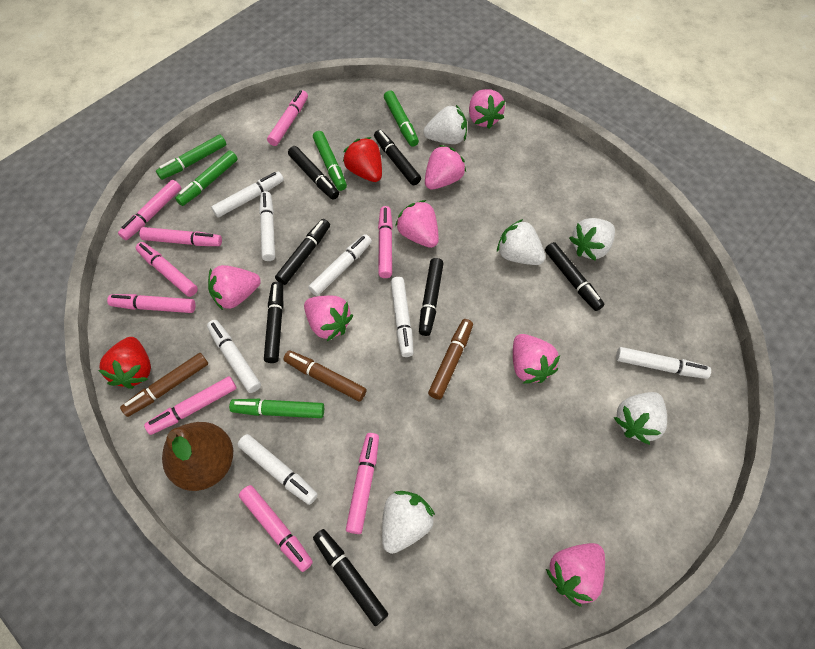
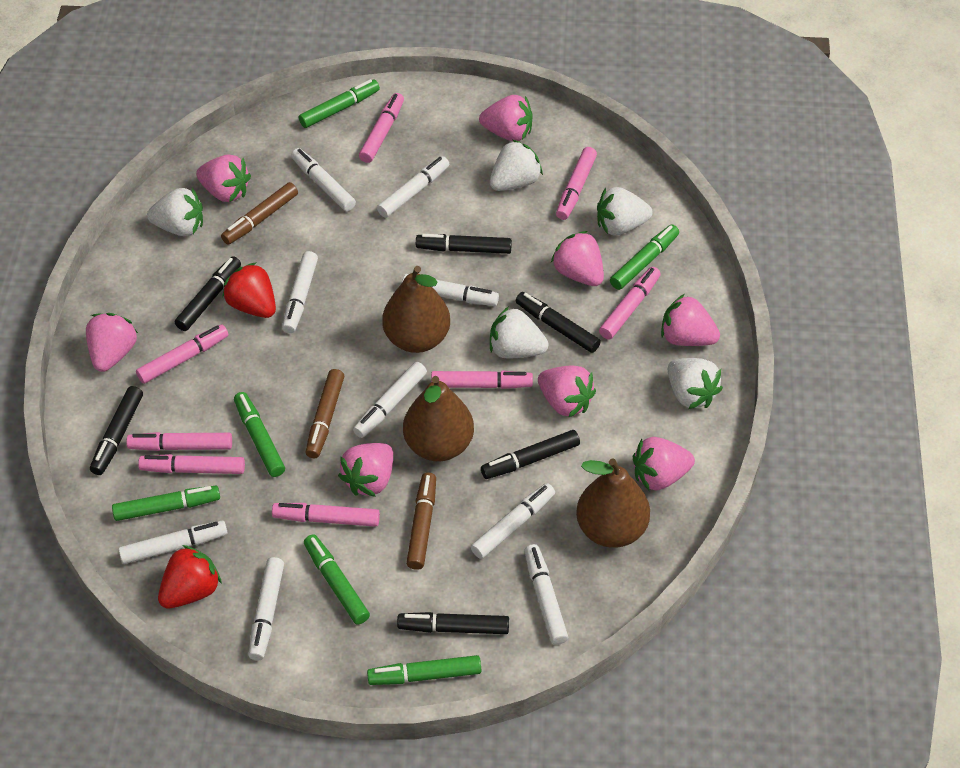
black marker: [264,282,283,363] [275,219,330,285] [288,146,339,200] [313,529,388,626] [374,130,421,185] [419,258,444,336] [545,242,605,311] = 7 -> [90,386,143,475] [175,256,241,331] [397,612,509,634] [416,234,512,254] [481,430,580,479] [516,292,601,353] = 6
brown pear: [162,422,233,491] = 1 -> [382,266,450,353] [403,376,474,462] [576,458,650,548] = 3
green marker: [156,135,226,180] [175,151,238,206] [229,399,324,418] [313,131,347,191] [384,90,419,147] = 5 -> [112,486,220,521] [234,392,285,477] [299,79,380,128] [304,534,370,625] [367,655,481,685] [610,225,679,290] = 6
pink marker: [107,294,196,313] [118,180,181,240] [136,242,198,297] [140,227,222,246] [144,376,237,435] [239,485,313,572] [267,90,308,146] [346,433,379,534] [378,206,393,278] = 9 -> [127,432,232,451] [136,324,228,384] [138,454,245,474] [272,503,380,527] [359,93,404,163] [431,370,533,389] [556,147,597,220] [599,267,661,339] = 8
pink strawberry: [208,265,261,310] [304,296,353,341] [395,200,439,248] [425,145,466,189] [469,89,505,129] [513,334,560,383] [546,543,605,607] = 7 -> [86,313,138,372] [196,154,251,202] [338,443,393,497] [479,95,533,141] [538,365,596,418] [551,231,604,286] [633,437,695,490] [661,294,720,346] = 8
white marker: [207,320,261,393] [211,172,284,218] [237,434,318,505] [259,191,275,261] [308,234,372,296] [391,277,414,357] [616,347,711,379] = 7 -> [118,521,227,564] [249,557,284,660] [282,251,318,333] [291,148,356,211] [353,362,427,438] [377,156,449,218] [402,274,499,306] [471,483,555,559] [525,544,568,645] = 9

